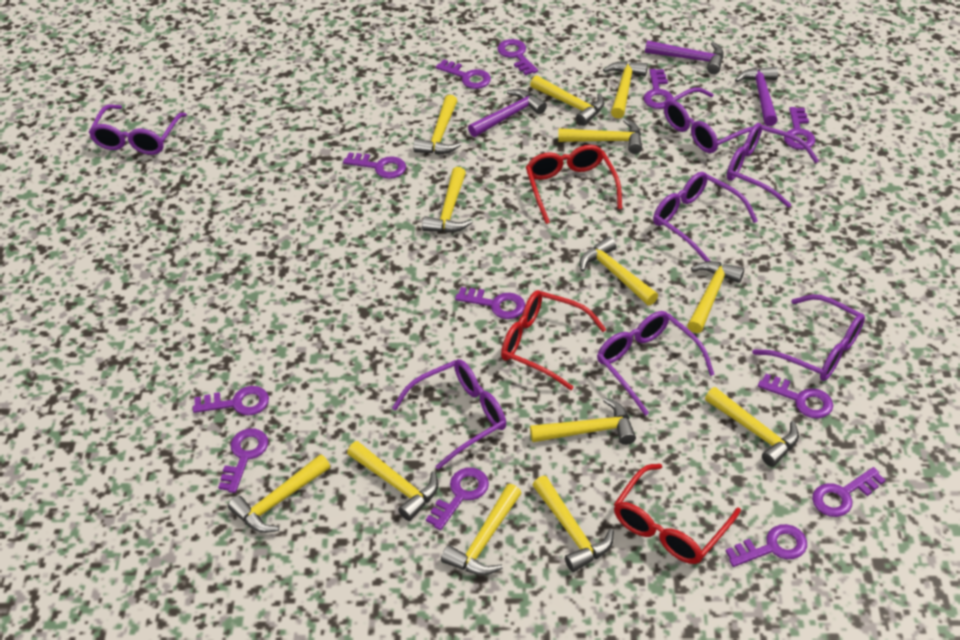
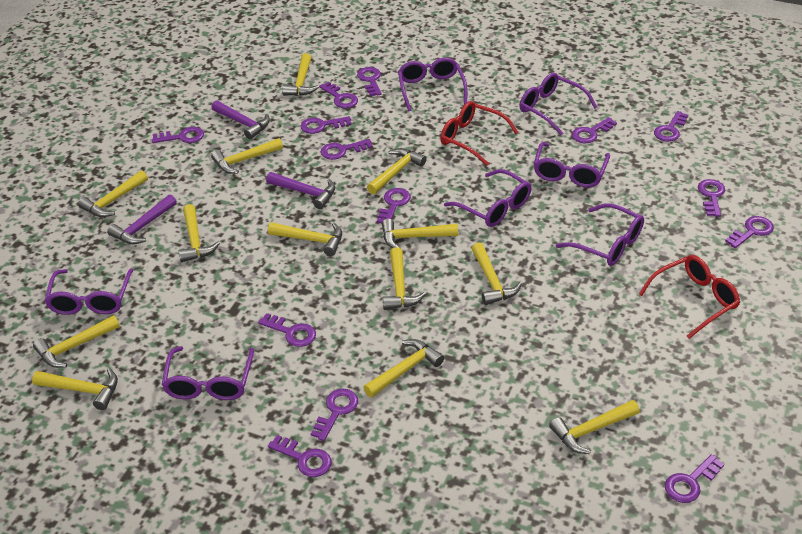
purple key: [193,386,269,416] [218,428,268,493] [343,153,406,179] [426,468,489,530] [436,60,491,89] [455,287,526,319] [497,39,538,75] [644,69,673,109] [726,524,807,567] [758,374,833,419] [784,107,816,150] [812,467,886,517] = 12 -> [152,127,204,143] [258,313,316,347] [268,435,331,477] [300,116,352,134] [311,389,358,441] [319,82,358,108] [321,139,373,160] [357,67,382,96] [377,188,411,223] [572,117,617,143] [654,111,688,142] [665,454,724,503] [698,179,725,217] [725,216,774,248] = 14
red glasses: [501,290,606,390] [526,145,622,224] [614,464,741,564] = 3 -> [440,101,519,166] [639,255,740,339] = 2

